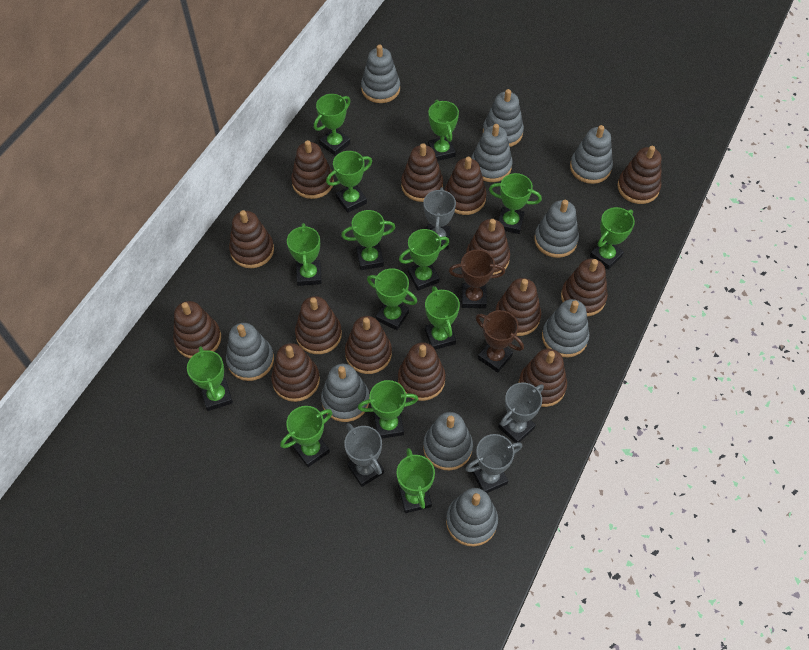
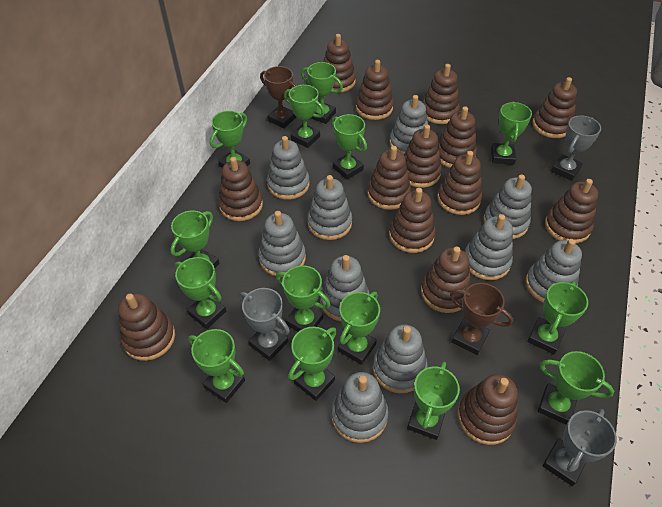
grey trophy: [344,423,384,487] [423,187,456,250] [465,434,522,493] [498,382,544,443] = 4 -> [239,288,290,361] [542,409,617,486] [551,115,601,181] = 3

